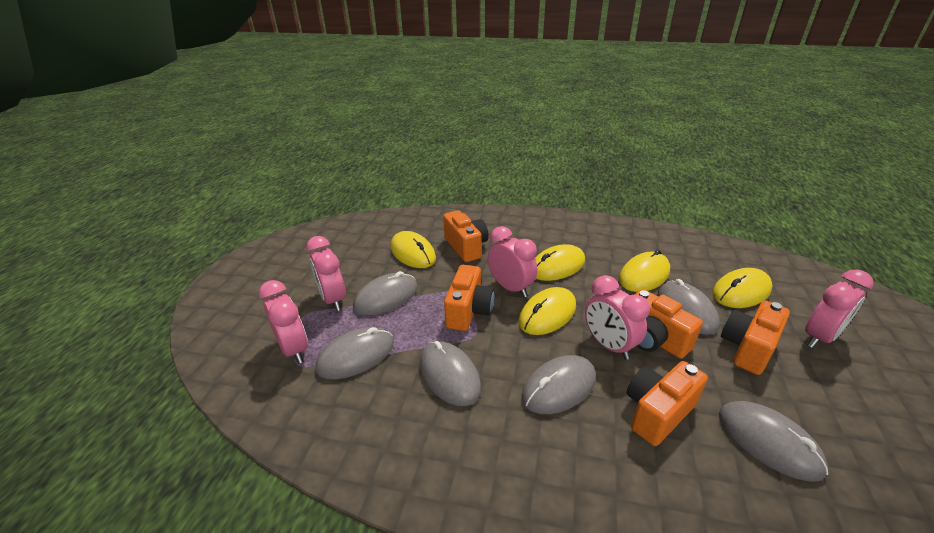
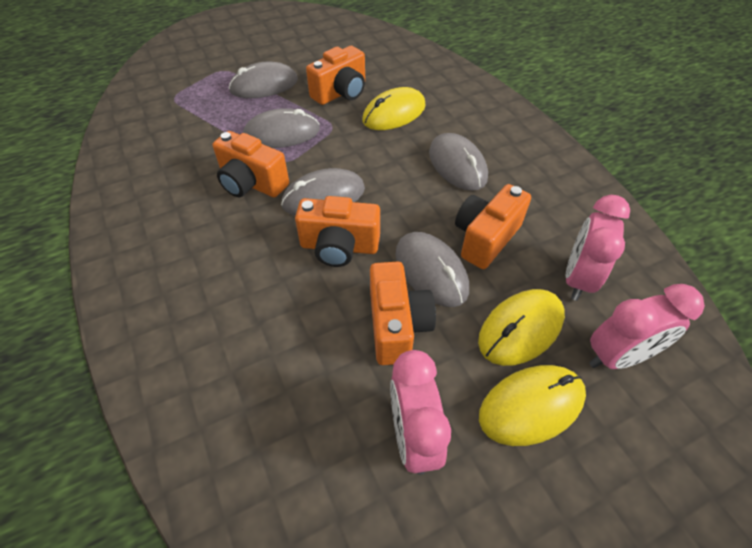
grey mouse: [315,327,394,379] [353,271,418,316] [420,341,481,406] [522,355,596,414] [658,279,720,335] [719,401,828,482] = 6 -> [229,61,298,98] [243,108,320,148] [281,168,365,216] [396,232,469,307] [429,133,488,191] = 5
pink clock: [258,280,308,364] [306,236,346,311] [488,226,538,297] [585,275,650,360] [805,270,874,348] = 5 -> [390,350,451,475] [566,195,630,301] [589,284,705,369] = 3
yellow mouse: [390,231,436,268] [519,287,576,335] [535,244,585,281] [619,250,670,292] [713,268,773,308] = 5 -> [362,87,426,130] [478,289,565,366] [479,365,586,446] = 3

